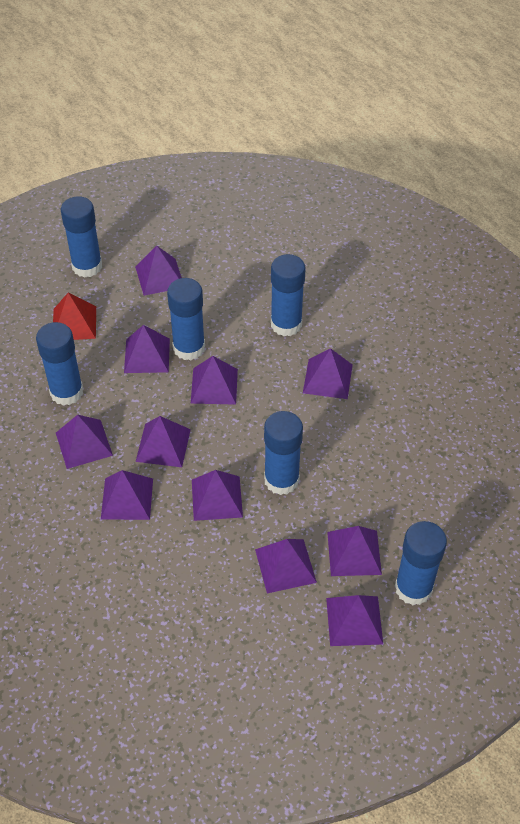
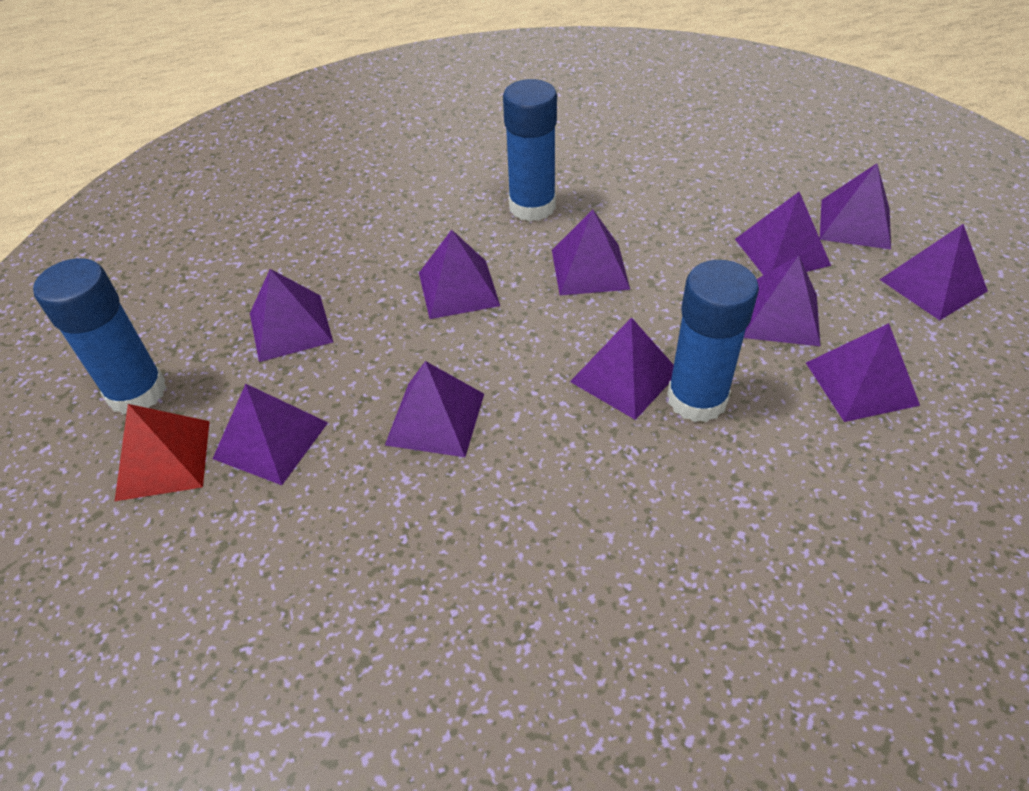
blue glue stick: [36,322,83,406] [61,196,102,278] [167,278,205,360] [264,411,303,495] [271,254,306,336] [395,521,447,605] = 6 -> [33,258,167,414] [503,79,557,221] [667,260,759,422] = 3

